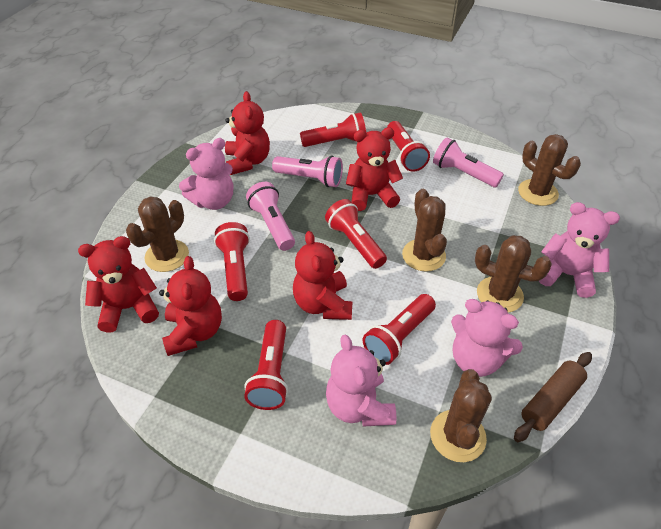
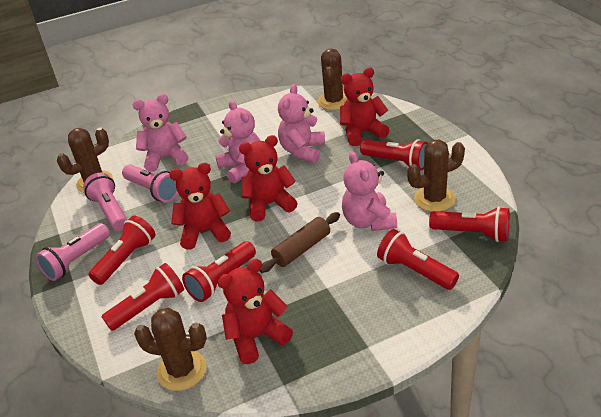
brown cactus: [126,196,189,272] [402,189,447,272] [430,369,492,462] [475,235,552,312] [518,134,581,206] = 5 -> [57,128,113,193] [134,308,207,391] [318,48,348,110] [407,140,465,212] = 4
red teddy bear: [78,236,159,332] [159,256,222,356] [225,91,270,175] [293,231,353,320] [346,127,403,211] = 5 -> [169,163,231,250] [217,259,293,364] [239,135,298,222] [340,67,389,146] = 4

